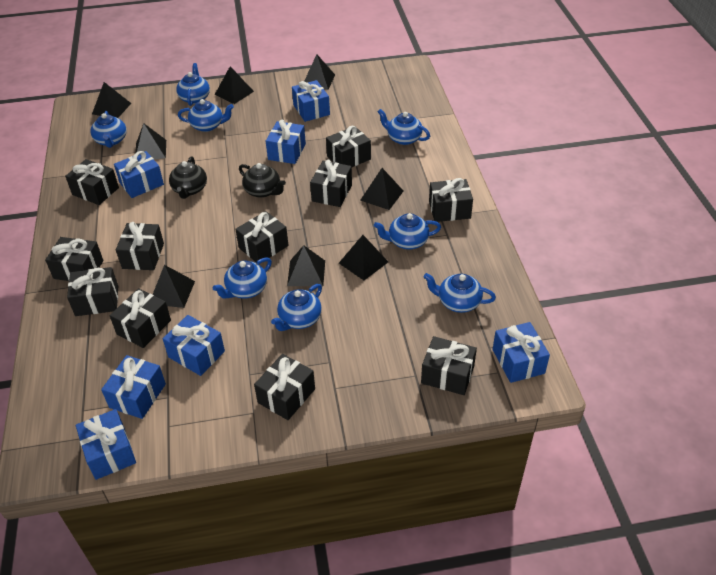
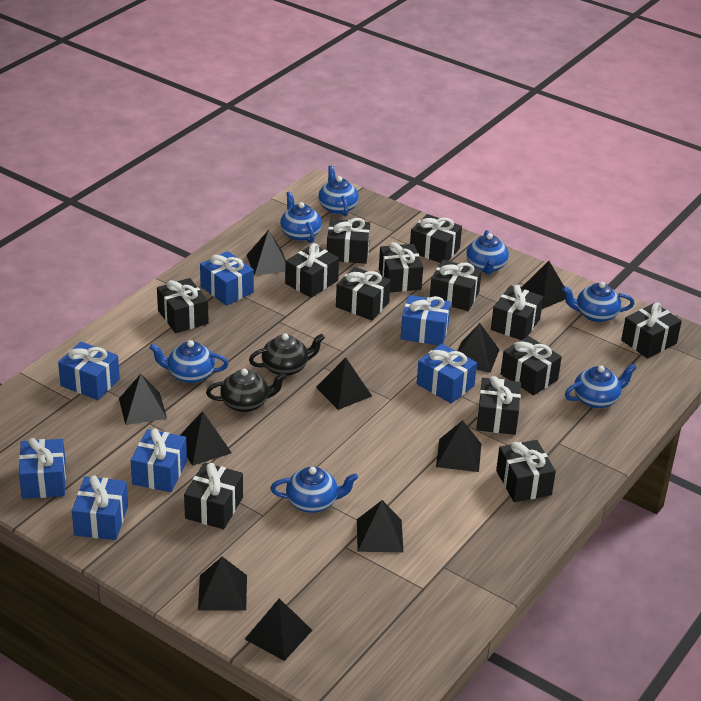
black gift: [45,237,103,281] [65,159,119,205] [67,267,118,316] [109,288,171,348] [116,222,164,270] [235,211,289,263] [254,354,315,420] [310,160,352,207] [326,126,371,167] [421,336,477,395] [429,178,473,222] = 11 -> [157,278,209,333] [184,463,243,529] [285,243,339,298] [327,218,370,264] [336,267,391,320] [379,242,423,292] [410,214,462,263] [430,260,482,311] [476,376,521,435] [491,285,543,340] [496,440,556,502] [501,336,562,395] [621,302,682,359] = 13
black pyramid: [92,82,132,118] [135,123,166,159] [153,265,195,308] [215,66,254,104] [287,245,325,286] [304,55,335,90] [339,235,388,280] [360,168,403,210] = 8 -> [119,374,167,425] [180,411,232,466] [198,557,247,611] [245,598,312,661] [247,230,286,276] [316,357,372,410] [357,500,403,552] [436,420,481,472] [458,323,499,373] [521,261,565,309] = 10
blue teapot: [90,111,127,148] [176,63,210,106] [178,99,234,132] [213,257,272,299] [271,284,322,331] [374,213,441,250] [378,109,430,145] [424,273,496,313] = 8 -> [149,340,229,383] [271,467,358,513] [280,191,322,243] [318,165,359,216] [466,230,509,275] [562,282,635,322] [565,364,637,408] = 7

